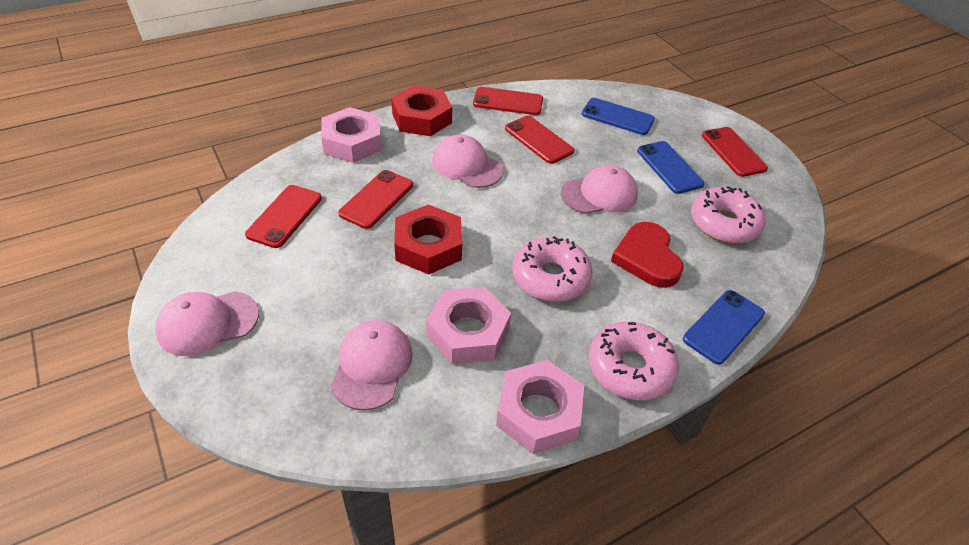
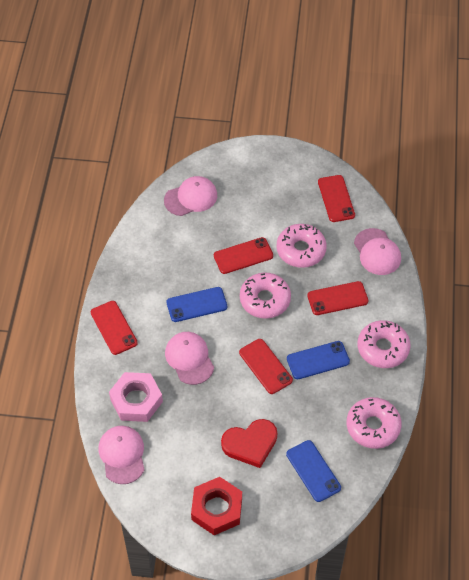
pink donut: [512,236,593,302] [588,321,679,400] [691,186,766,243] = 3 -> [240,272,291,319] [276,224,327,268] [347,397,402,449] [357,320,411,368] = 4
pink nut: [321,107,381,163] [426,287,511,364] [496,360,584,454] = 3 -> [109,372,163,422] = 1
red nut: [391,85,452,136] [394,205,462,274] = 2 -> [191,477,242,535] = 1

